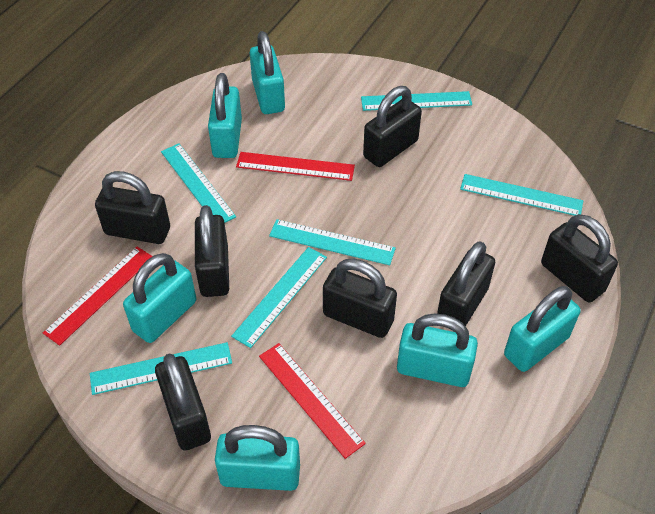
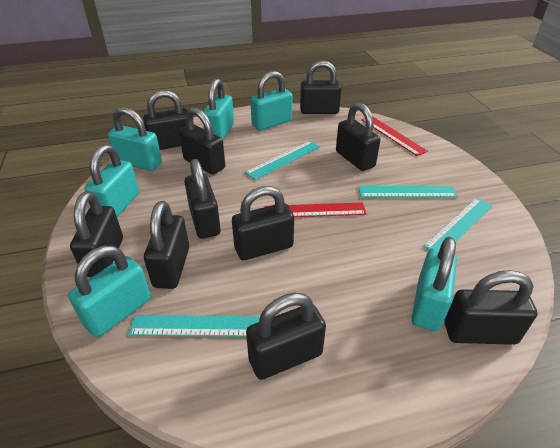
black padlock: [95,171,170,244] [155,353,211,451] [195,205,229,297] [323,259,397,338] [363,86,422,167] [437,241,495,327] [541,214,618,302] = 7 -> [70,192,123,277] [143,90,187,150] [144,201,189,289] [179,107,225,175] [184,159,221,239] [232,186,294,260] [246,293,326,380] [300,60,342,114] [336,103,380,171] [445,270,538,345] = 10
red ruler: [43,247,153,346] [236,152,355,181] [259,343,366,459] = 3 -> [264,202,366,217] [362,117,428,156] = 2
turquoise ruler: [90,342,232,395] [161,143,236,223] [231,247,327,348] [269,219,396,265] [361,91,472,111] [460,174,583,216] = 6 -> [129,315,260,337] [245,141,320,180] [358,186,458,198] [423,198,493,250] = 4

